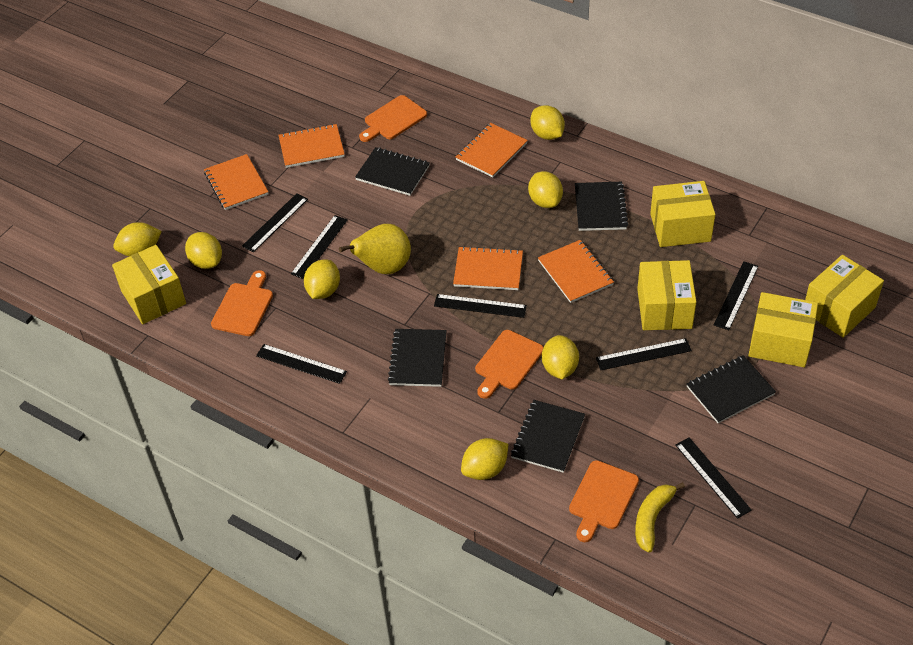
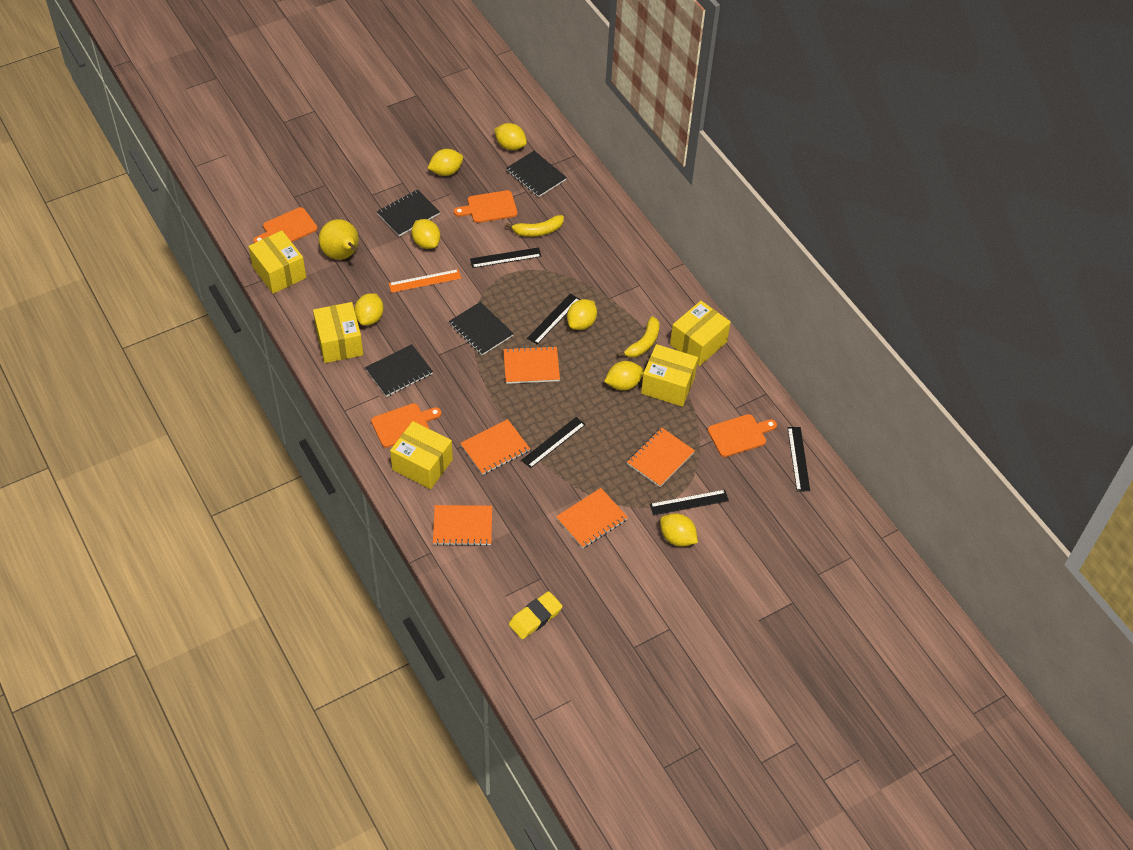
black notebook: [355,147,430,196] [388,329,447,387] [511,400,585,473] [575,182,628,231] [686,355,776,423] = 5 -> [365,344,433,397] [377,190,440,236] [449,302,514,355] [506,151,567,197] = 4
black ruler: [242,193,308,252] [256,344,347,384] [291,215,348,279] [434,294,527,318] [596,338,692,370] [675,437,752,519] [714,261,759,330] = 7 -> [470,247,542,268] [521,417,585,468] [527,294,580,344] [650,490,729,515] [788,427,810,492] = 5
orange ruler: none = 0 -> [389,269,461,293] = 1
yellow banana: [635,482,685,553] = 1 -> [506,215,564,237] [617,316,660,357] = 2
yellow eraser: none = 0 -> [509,591,563,639] = 1

